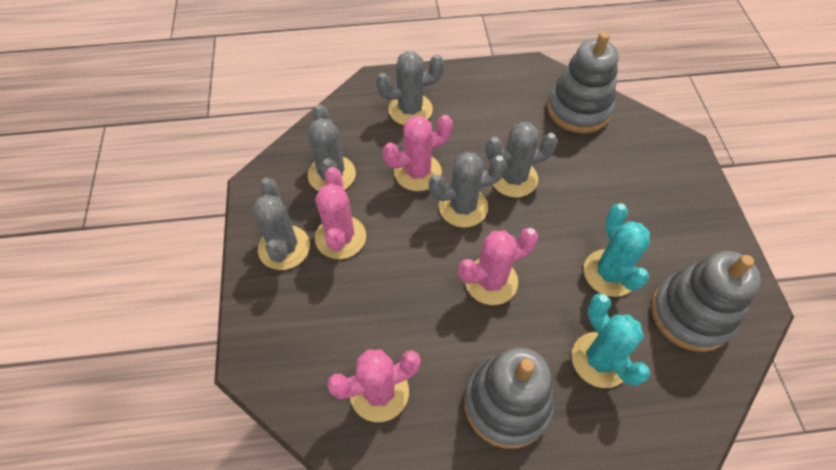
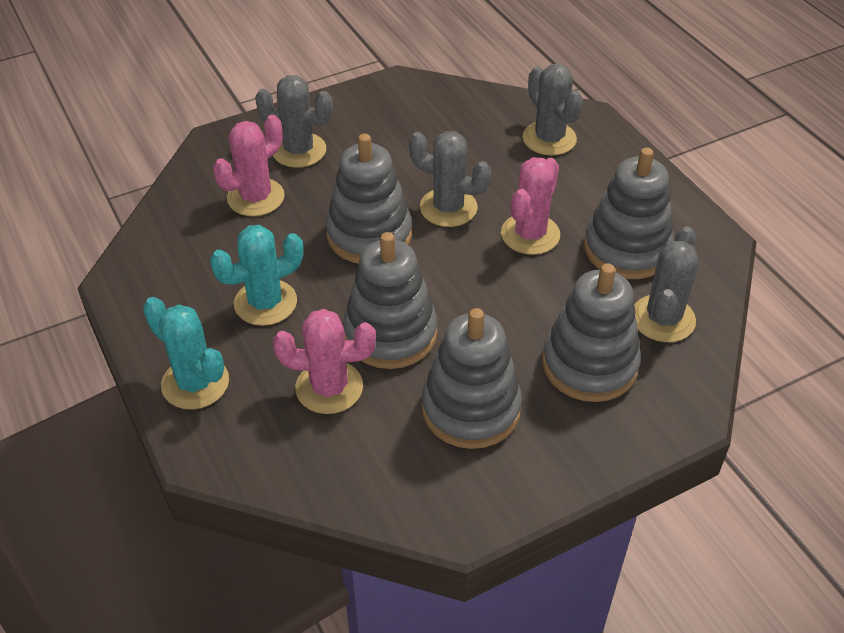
grey cactus: [252,178,310,270] [307,105,356,191] [376,51,444,125] [429,152,507,228] [485,122,558,198] = 5 -> [255,75,333,168] [409,131,491,227] [523,64,583,155] [634,226,699,342] = 4
grey stacking toy: [464,348,554,449] [547,32,619,133] [651,251,761,352] = 3 -> [326,134,412,264] [343,232,437,369] [421,308,522,449] [542,263,641,402] [584,148,674,279] = 5
pink cactus: [315,167,366,259] [327,349,421,422] [383,115,453,191] [458,228,538,305] = 4 -> [213,115,285,216] [273,309,376,414] [501,157,560,255] = 3

